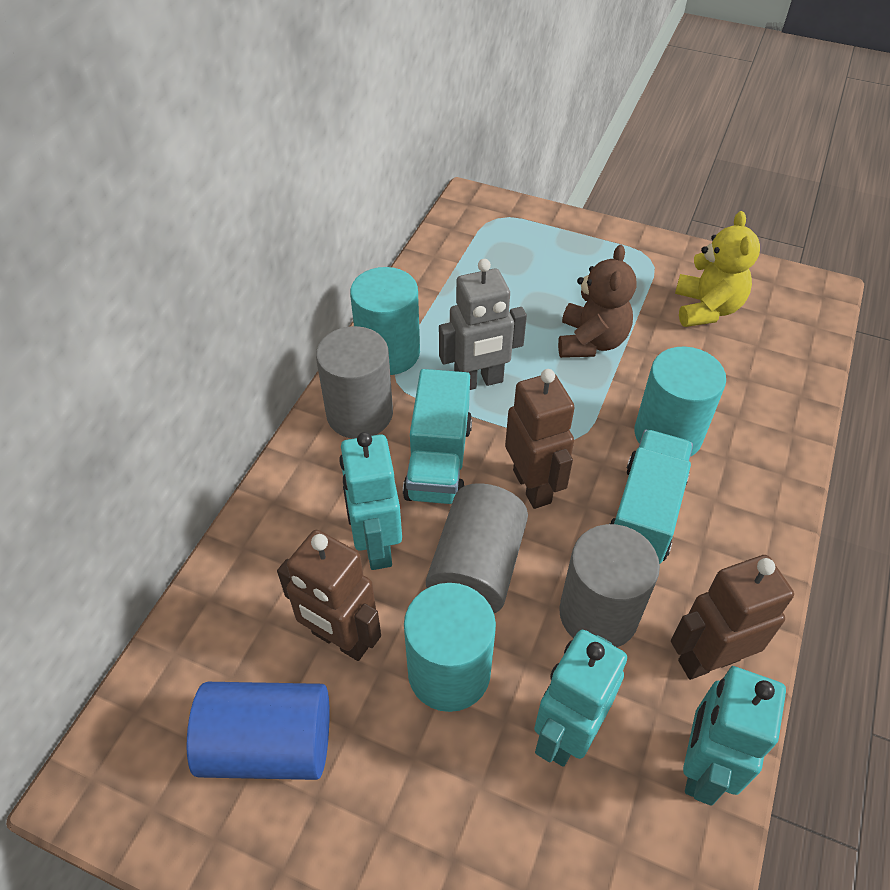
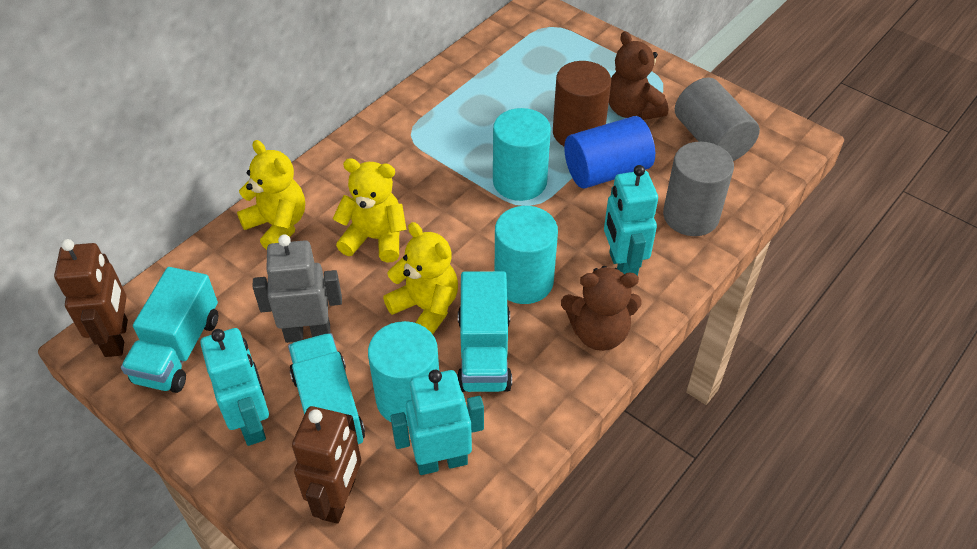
brown cylinder: none = 0 -> [553,61,611,146] = 1
brown robot: [277,530,381,661] [505,369,575,509] [671,555,794,680] = 3 -> [54,239,128,357] [292,406,361,524] = 2
brown teddy bear: [558,245,637,358] = 1 -> [561,266,642,351] [609,31,668,120] = 2
grey cylinder: [316,326,393,439] [426,483,528,613] [559,524,660,647] = 3 -> [663,142,734,236] [675,78,760,161] = 2
turquoise truck: [403,369,472,504] [609,430,693,564] = 2 -> [121,267,218,393] [288,333,365,444] [457,271,512,392] = 3
yellow teddy bear: [675,211,760,327] = 1 -> [237,140,305,250] [333,158,406,262] [383,222,458,334] = 3

